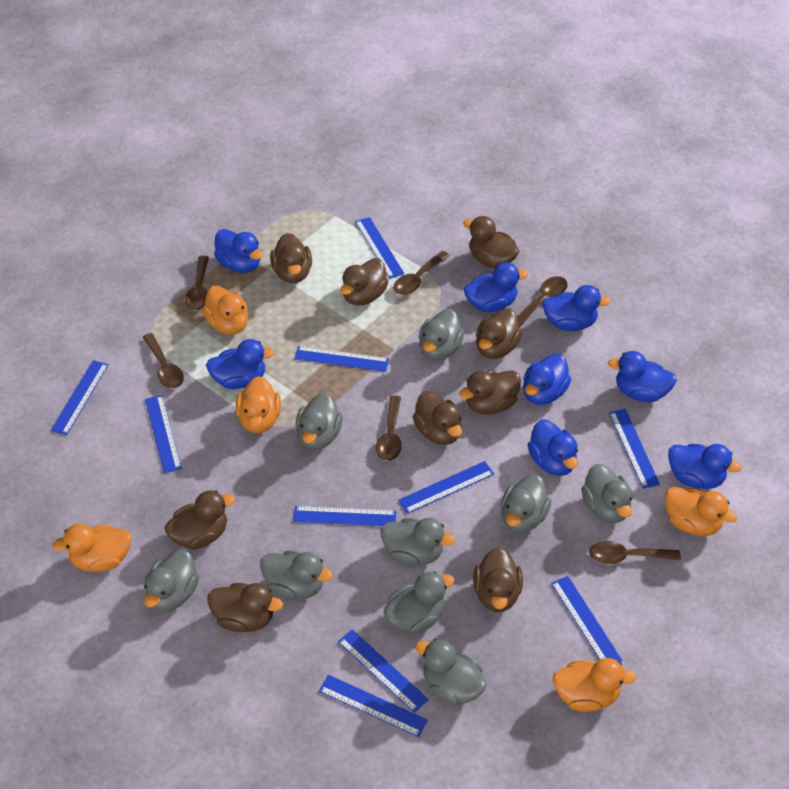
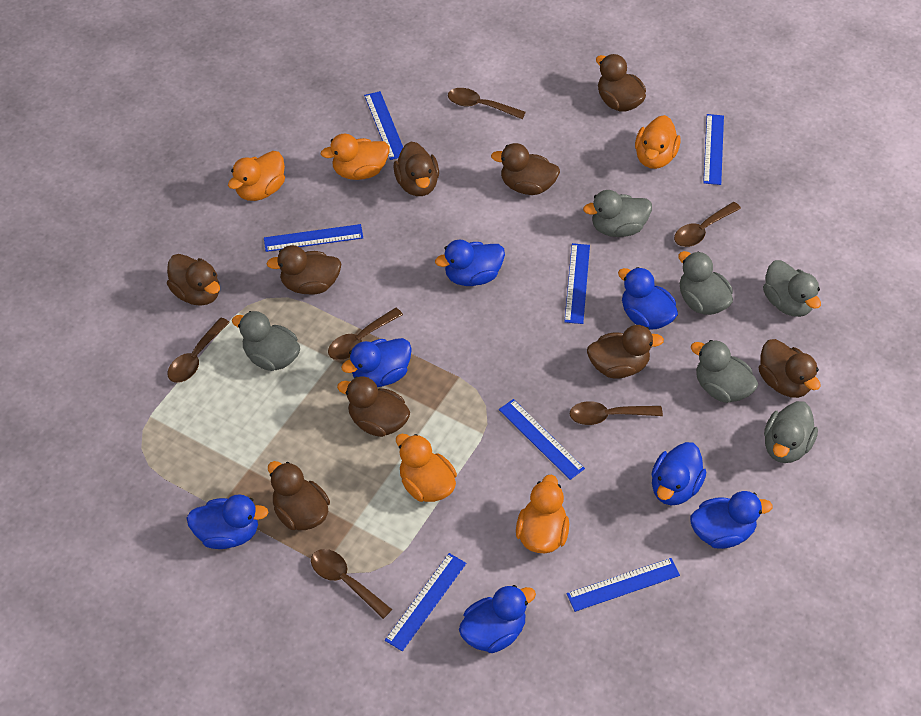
blue duck: [206,339,275,389] [214,229,262,273] [464,262,528,312] [523,353,571,405] [528,419,578,476] [542,285,611,331] [608,351,677,402] [668,444,741,489] = 8 -> [186,494,269,549] [341,338,412,387] [435,240,505,286] [459,585,536,653] [618,267,678,329] [651,442,706,505] [690,491,773,549] = 7
blue ruler: [51,360,109,435] [145,395,182,473] [293,506,396,526] [294,346,389,372] [319,675,428,737] [338,629,429,713] [355,217,404,279] [398,461,494,514] [551,576,622,662] [609,409,660,489] = 10 -> [264,224,363,252] [364,91,403,160] [385,553,466,651] [499,399,585,480] [564,243,590,324] [567,558,680,612] [703,114,724,185] = 7
grey duck: [144,549,199,612] [260,551,333,599] [295,393,342,450] [380,518,455,565] [384,571,455,634] [415,639,487,705] [418,309,464,361] [501,474,551,533] [581,464,632,523] = 9 -> [232,311,300,371] [583,190,652,237] [678,251,733,315] [691,340,758,403] [763,260,821,317] [764,401,818,463] = 6

